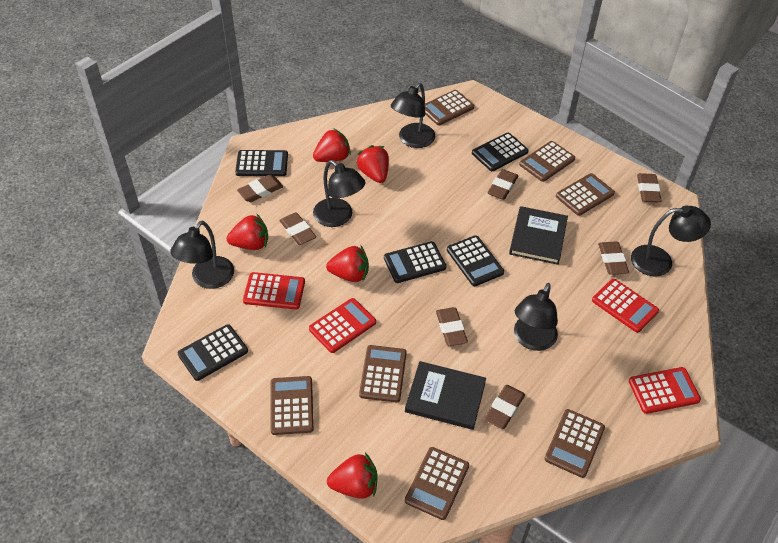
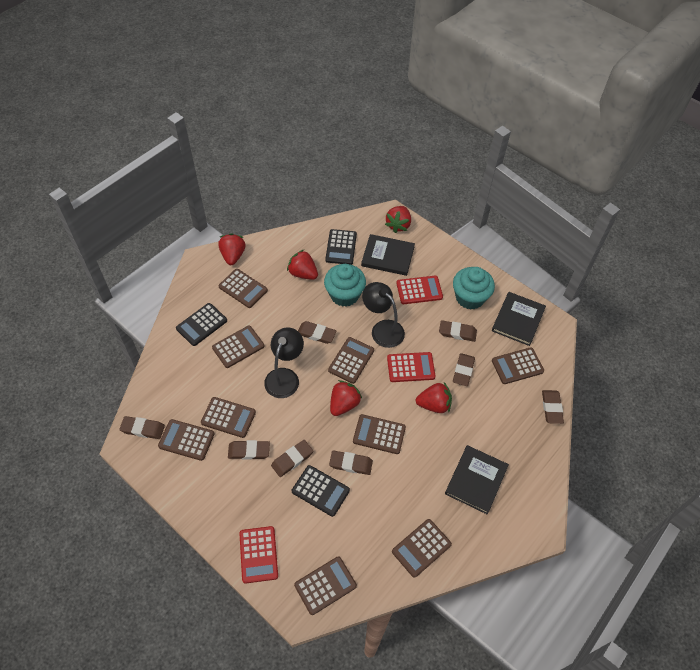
black book: [405,361,486,430] [509,206,568,265] = 2 -> [361,234,415,276] [445,445,509,514] [492,292,546,346] = 3
black calculator: [178,324,248,381] [235,150,288,176] [384,241,446,283] [447,235,504,286] [472,133,529,171] = 5 -> [176,303,227,346] [292,465,350,517] [325,229,357,265] = 3
black lamp: [170,221,234,289] [313,160,365,227] [391,83,435,148] [514,283,558,351] [631,205,711,277] = 5 -> [264,328,304,398] [362,282,405,348] = 2
brown calculator: [270,376,314,435] [359,345,407,403] [405,447,469,520] [425,90,474,126] [519,141,575,182] [544,409,605,478] [556,173,615,216] = 7 -> [158,419,214,461] [201,397,256,438] [212,326,264,368] [218,269,268,308] [294,556,357,615] [328,337,374,384] [353,414,406,454] [392,519,452,578] [492,347,544,384] = 9
brown eraser: [237,175,283,202] [279,212,316,245] [436,307,468,346] [484,385,525,429] [487,169,518,200] [598,241,629,275] [637,173,662,202] = 7 -> [119,416,165,439] [228,440,270,460] [271,440,313,477] [298,321,336,344] [329,450,373,475] [439,320,477,342] [453,353,475,386] [542,390,564,424] = 8
red calculator: [243,272,305,309] [309,298,376,353] [592,279,659,333] [629,367,701,414] = 4 -> [239,526,278,584] [387,352,435,382] [396,276,443,304] = 3
turquoise cupcake: none = 0 -> [324,264,366,307] [453,267,495,310] = 2

